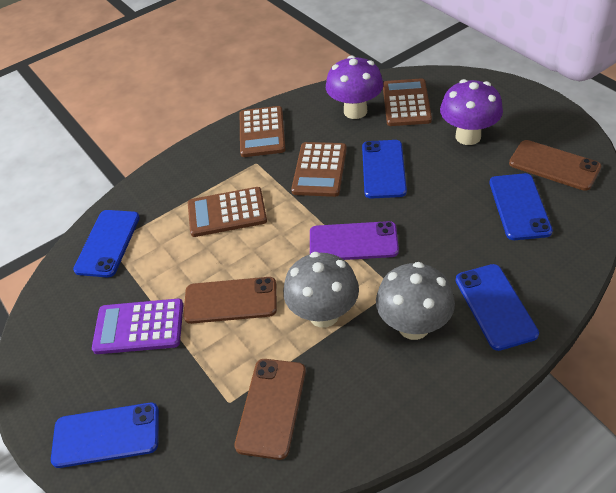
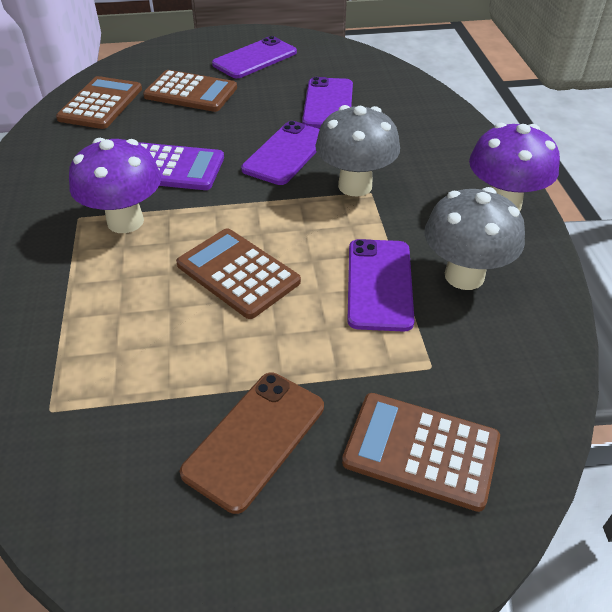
blue phone: [51,403,159,468] [73,210,140,277] [362,140,407,199] [455,264,539,351] [489,173,553,240] = 5 -> none = 0
brown phone: [183,277,277,324] [234,359,306,460] [509,140,601,191] = 3 -> [180,373,324,514] = 1
purple phone: [310,221,399,260] = 1 -> [212,36,297,78] [241,121,320,185] [302,77,353,128] [347,239,415,332] = 4

